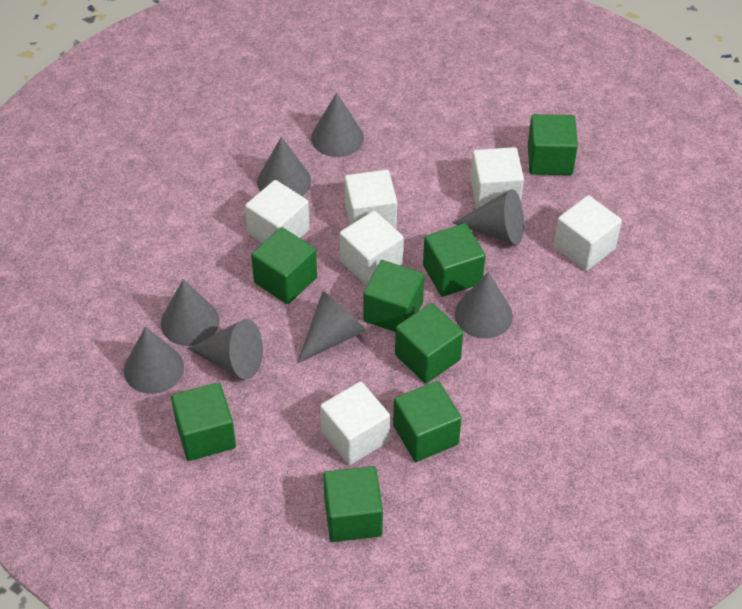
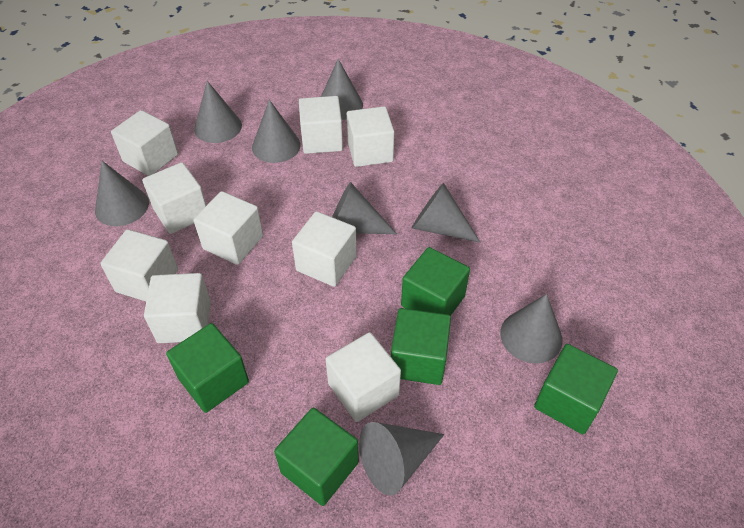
green cube: [171,382,236,461] [251,227,317,304] [323,466,383,542] [363,260,425,332] [393,381,462,462] [395,303,463,384] [423,223,485,297] [528,114,578,175] = 8 -> [166,323,249,413] [274,407,359,506] [391,308,451,385] [401,247,470,316] [534,344,618,434] = 5
white cube: [245,180,310,243] [320,381,390,465] [339,211,404,286] [345,170,397,229] [470,147,524,209] [554,195,622,271] = 6 -> [100,229,178,301] [111,110,178,176] [142,162,206,234] [144,273,211,343] [194,191,263,265] [292,211,357,287] [299,96,343,154] [325,332,401,422] [347,106,394,167] = 9

